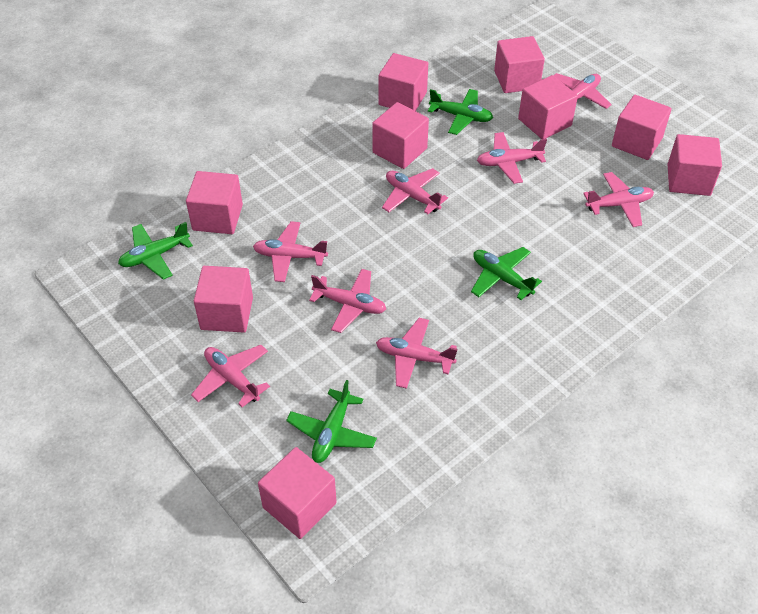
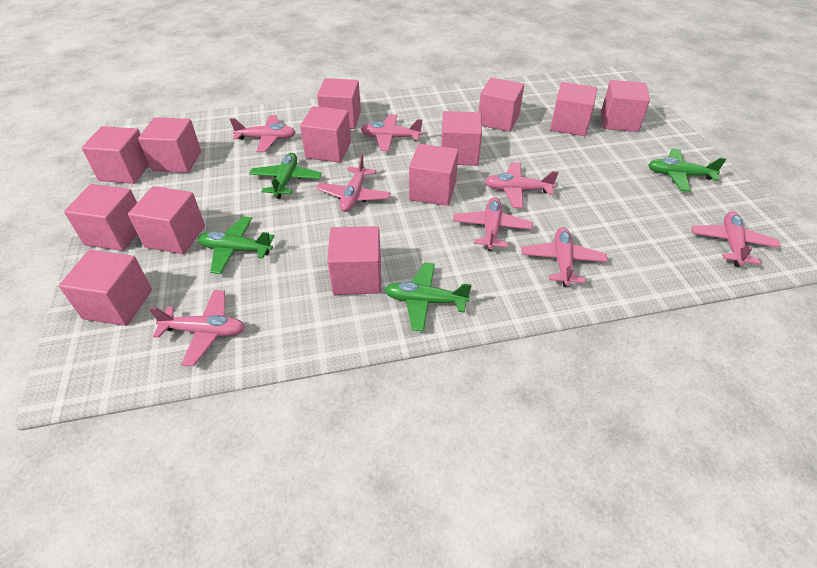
pink cube: [186,171,243,234] [194,266,253,333] [258,447,337,539] [372,102,429,169] [379,53,428,111] [494,36,545,93] [518,75,578,139] [612,95,672,160] [668,134,722,196] = 9 -> [59,250,152,326] [64,184,137,251] [82,126,149,184] [128,186,205,254] [138,117,201,173] [300,106,351,163] [317,78,361,129] [327,226,381,295] [409,144,458,206] [441,111,482,166] [479,78,524,132] [550,82,597,136] [601,80,650,132] = 13

